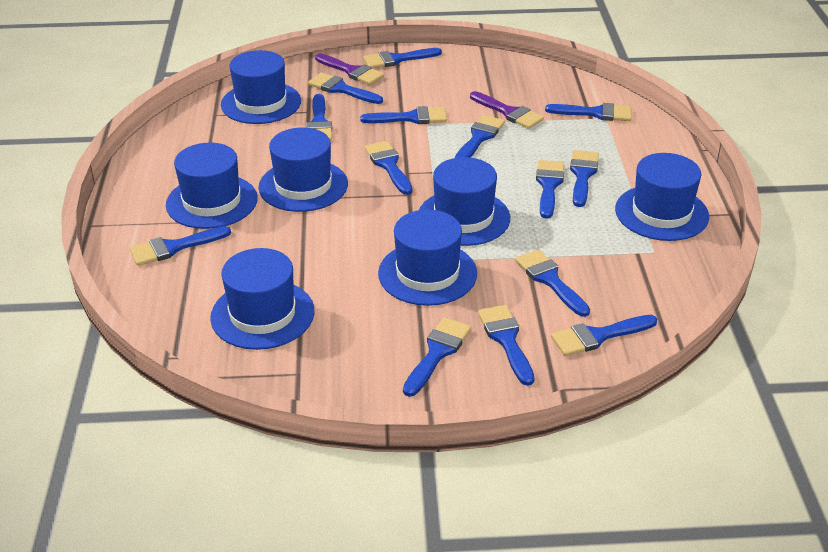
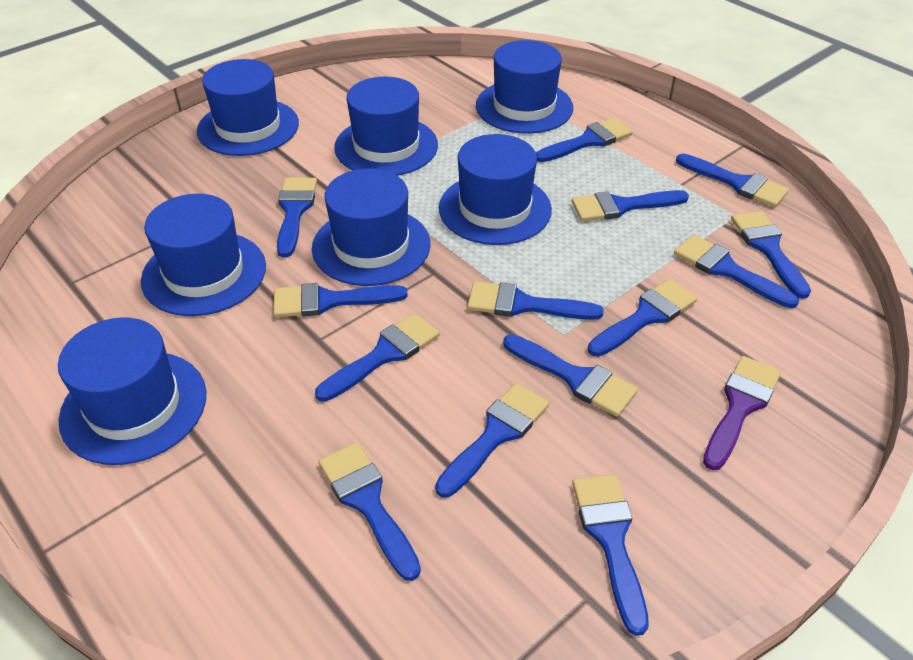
purple brush: [315,53,384,85] [470,91,544,129] = 2 -> [703,356,781,470] = 1

